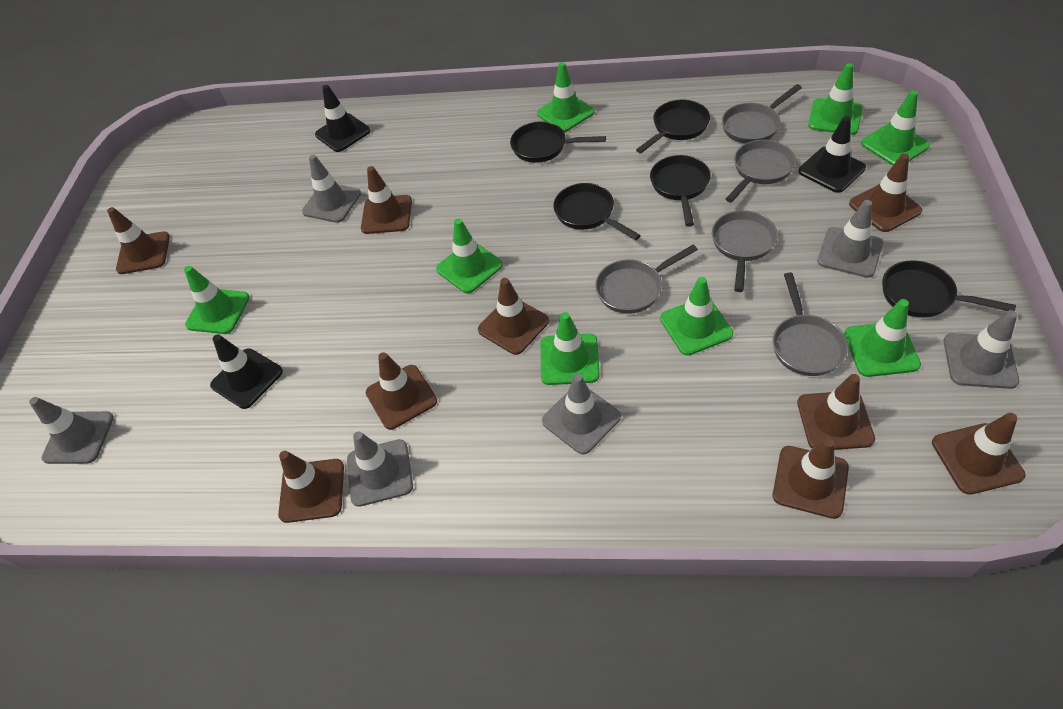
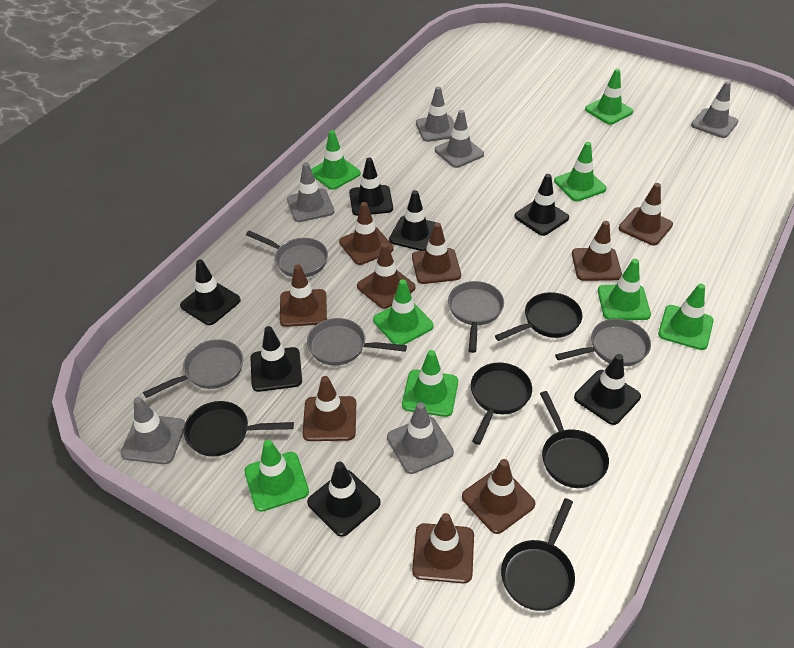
black traffic cone: [210,334,283,409] [315,85,370,152] [798,116,866,193] = 3 -> [180,259,241,325] [250,326,302,392] [307,461,381,537] [349,158,393,216] [389,190,437,251] [514,174,569,236] [574,354,641,425] = 7

